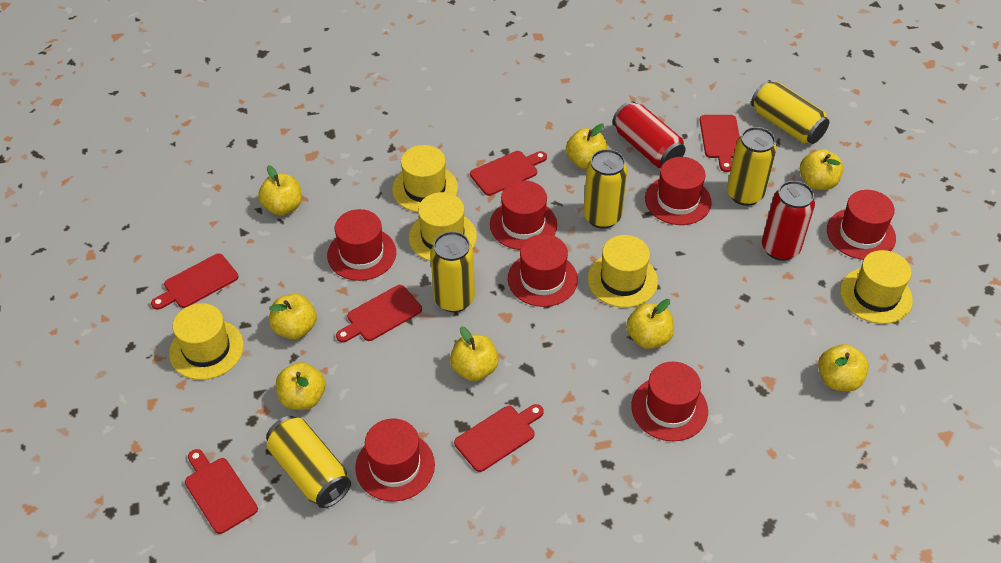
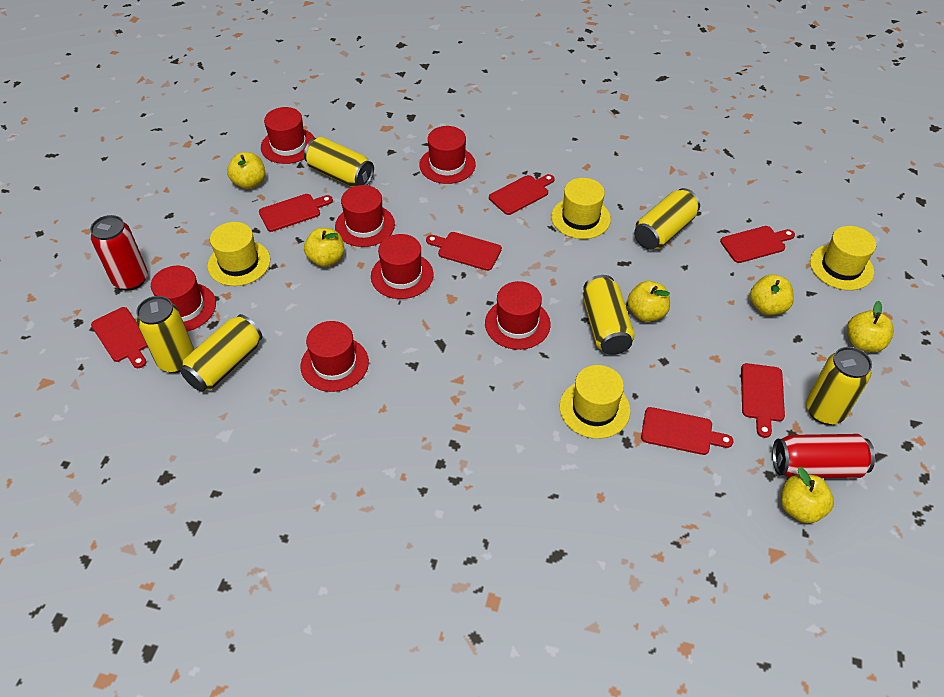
red cutting board: [151,254,238,310] [185,449,258,534] [336,285,422,342] [454,404,544,472] [470,151,547,196] [700,115,740,172] = 6 -> [91,307,148,368] [259,194,333,232] [426,232,502,271] [489,174,555,215] [641,407,733,455] [720,226,795,263] [741,363,785,438] = 7
yellow apple: [258,165,302,216] [269,294,317,339] [276,362,325,410] [450,326,499,381] [566,124,607,169] [626,299,674,349] [800,149,843,190] [818,344,869,392] = 8 -> [227,152,265,189] [304,228,344,267] [627,281,670,322] [750,274,794,315] [781,467,834,523] [847,301,894,352] = 6
yellow can: [266,416,351,508] [430,231,475,312] [583,149,627,229] [727,127,777,206] [751,80,829,144] = 5 -> [136,296,194,373] [180,314,262,392] [304,137,374,187] [583,275,635,355] [634,188,700,250] [806,347,872,425] = 6
yellow hat: [169,303,244,380] [392,145,458,212] [409,192,477,261] [588,235,658,308] [840,250,913,324] = 5 -> [208,222,270,286] [551,178,611,239] [560,365,630,439] [810,226,876,290] = 4

